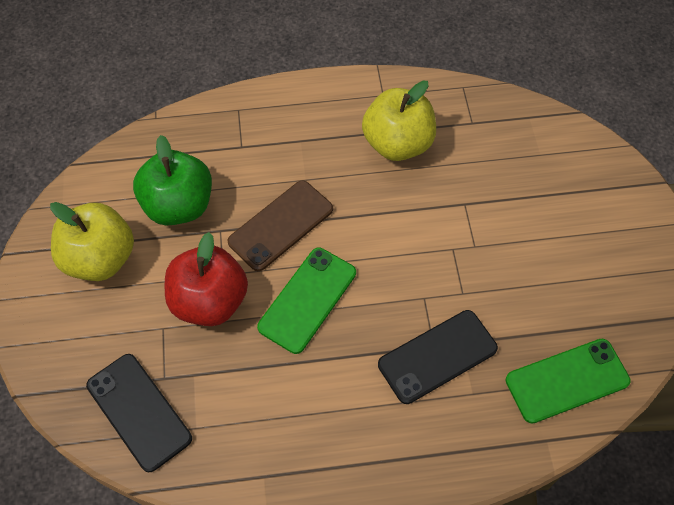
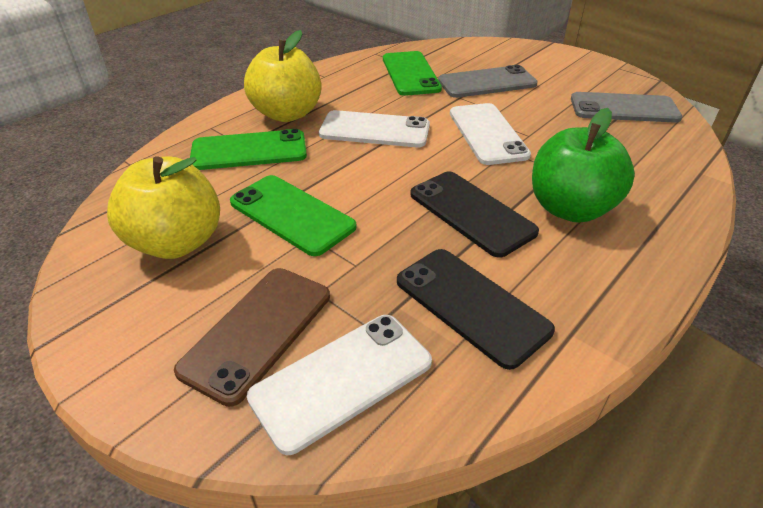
green phone: [257,248,356,354] [505,339,631,424] = 2 -> [190,129,307,170] [230,175,356,256] [383,51,442,96] = 3
grey phone: none = 0 -> [438,65,538,98] [571,92,682,123] = 2
red apple: [165,232,248,326] = 1 -> none = 0
white phone: none = 0 -> [247,315,432,455] [319,110,430,147] [450,103,531,165] = 3

